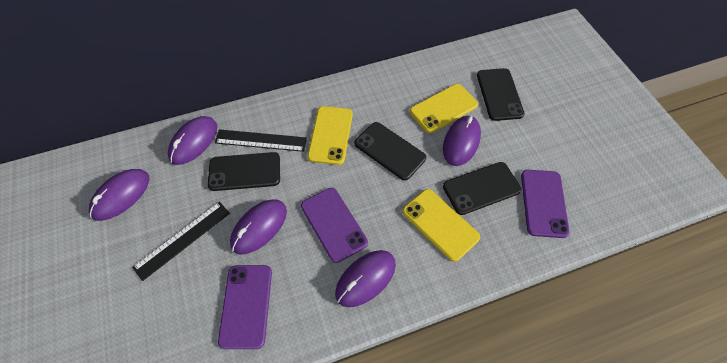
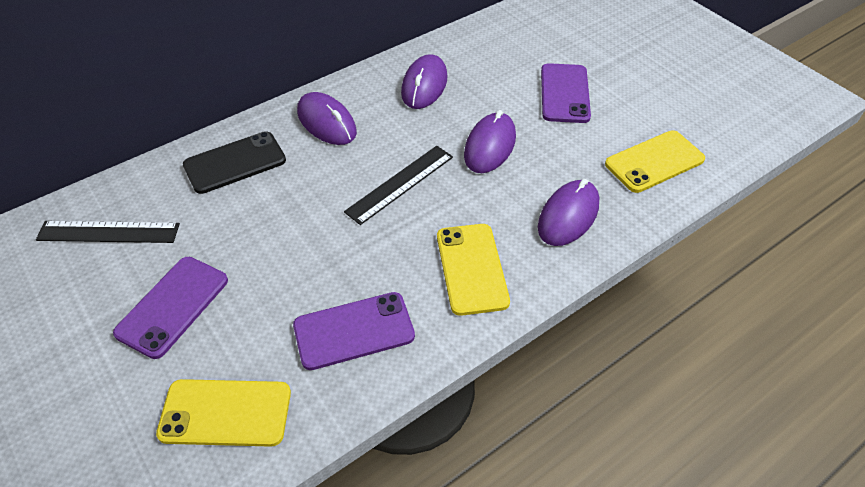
black phone: [208,152,280,191] [355,122,426,180] [443,162,521,215] [477,68,524,121] = 4 -> [183,132,286,194] = 1
purple mouse: [89,169,149,221] [168,116,217,165] [230,199,287,255] [335,250,396,307] [443,116,481,166] = 5 -> [297,92,357,145] [401,54,448,109] [464,110,516,173] [538,179,599,246] = 4

